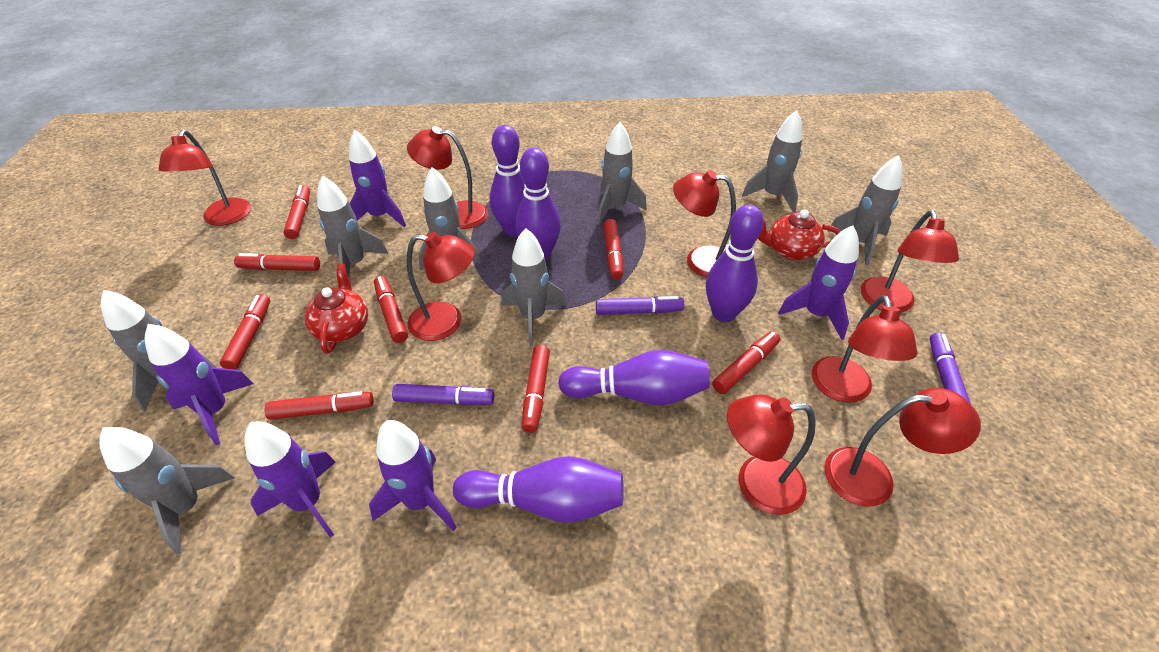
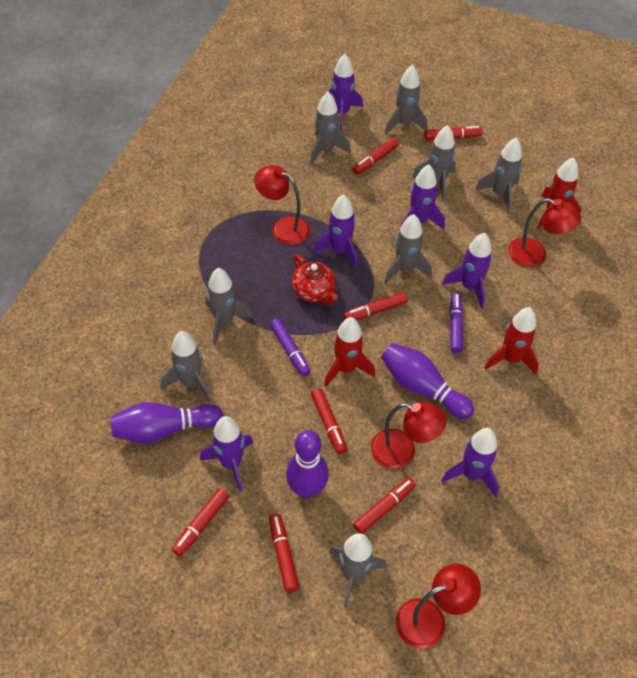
purple bowling pin: [453,456,624,523] [490,125,525,237] [516,148,561,260] [558,350,710,405] [706,205,764,322] = 5 -> [111,402,223,443] [286,430,329,498] [381,343,474,419] = 3
purple marker: [392,384,494,405] [596,296,684,315] [930,332,971,404] = 3 -> [270,319,311,376] [450,293,463,353] = 2
purple rocket: [145,324,254,445] [245,422,336,538] [349,130,406,227] [369,420,457,531] [778,225,859,340] = 5 -> [200,416,253,492] [313,194,358,269] [322,54,363,130] [401,164,445,229] [441,428,499,497] [442,233,492,309] = 6
red lamp: [159,130,251,226] [407,126,488,229] [407,232,475,341] [673,170,736,277] [727,394,816,515] [812,295,918,403] [824,388,981,507] [861,210,959,313] = 8 -> [254,165,310,245] [371,402,446,469] [395,563,481,649] [508,198,581,267] = 4
red marker: [220,294,270,370] [234,253,320,271] [265,391,374,420] [283,185,310,239] [374,276,408,343] [522,345,550,433] [604,219,623,280] [712,331,780,394] = 8 -> [172,488,229,557] [269,513,299,593] [311,388,347,454] [344,292,408,320] [353,138,399,175] [353,478,416,534] [424,126,483,140] = 7
red rocket: none = 0 -> [324,317,375,387] [485,307,539,375] [537,157,581,229] = 3
red teapot: [304,263,368,354] [758,210,841,261] = 2 -> [292,255,338,305] = 1

